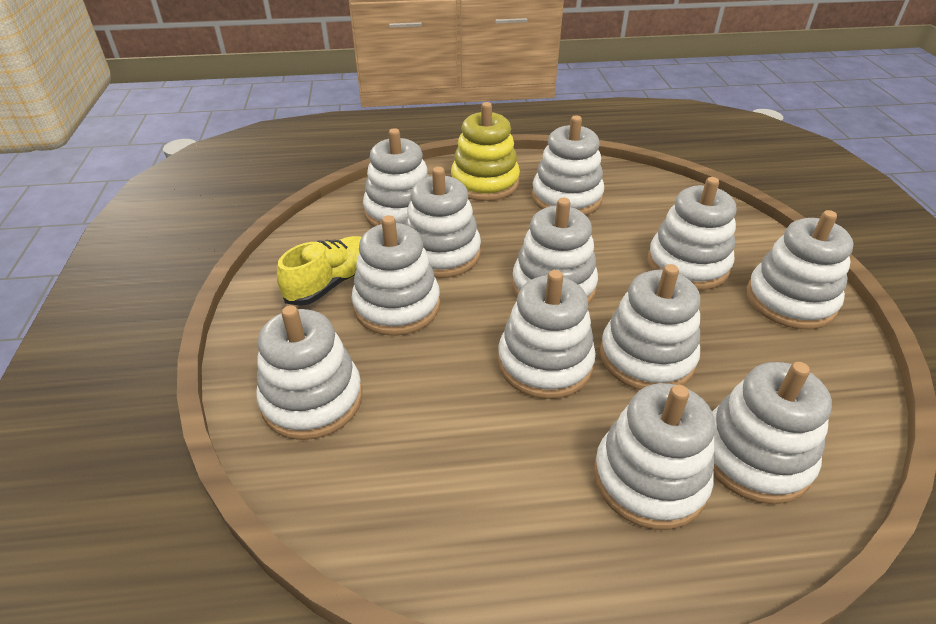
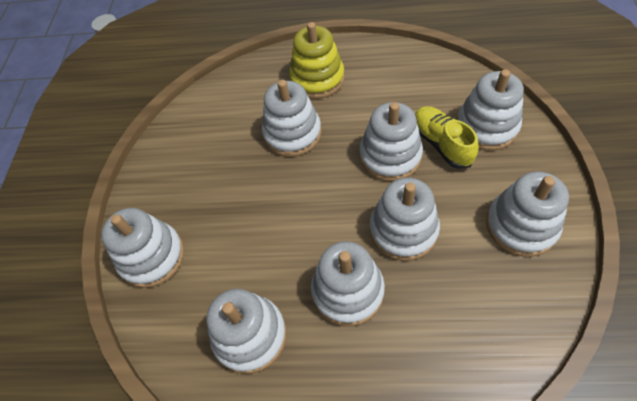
white stacking toy: [256,305,362,440] [352,215,440,336] [363,128,430,227] [405,167,481,278] [498,270,596,399] [512,198,598,305] [532,116,604,215] [593,383,715,530] [600,264,700,390] [648,177,736,290] [712,362,832,504] [747,210,854,329] = 12 -> [101,208,184,288] [207,289,287,374] [262,80,322,157] [311,241,385,326] [360,102,423,181] [370,178,440,261] [457,69,524,151] [486,171,569,257] = 8

